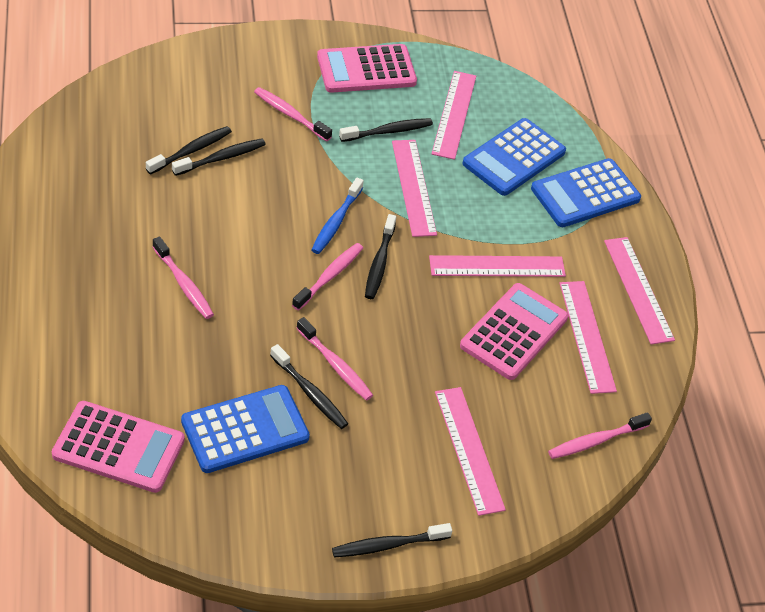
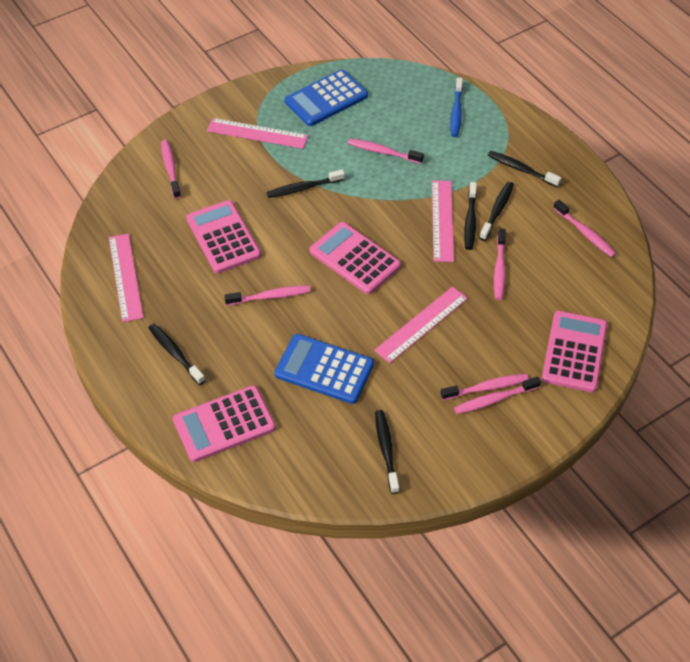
blue calculator: [181,385,310,473] [462,118,566,196] [531,158,641,227] = 3 -> [275,334,374,404] [285,69,368,126] = 2
pink calculator: [52,401,185,493] [317,44,417,93] [460,283,568,380] = 3 -> [173,385,276,462] [186,200,261,273] [310,222,401,294] [542,311,607,393] = 4
pink ruler: [392,140,437,237] [429,255,566,277] [431,71,476,160] [435,387,506,516] [559,281,617,394] [604,237,675,345] = 6 -> [109,234,144,322] [207,118,308,149] [374,286,468,363] [432,180,454,262] = 4
pink toothbrush: [153,236,214,319] [254,87,332,142] [292,243,363,311] [296,317,373,401] [548,412,652,459] = 5 -> [161,140,181,199] [224,285,311,306] [348,139,424,164] [440,374,529,400] [454,376,541,414] [494,228,506,300] [553,200,616,257] = 7

